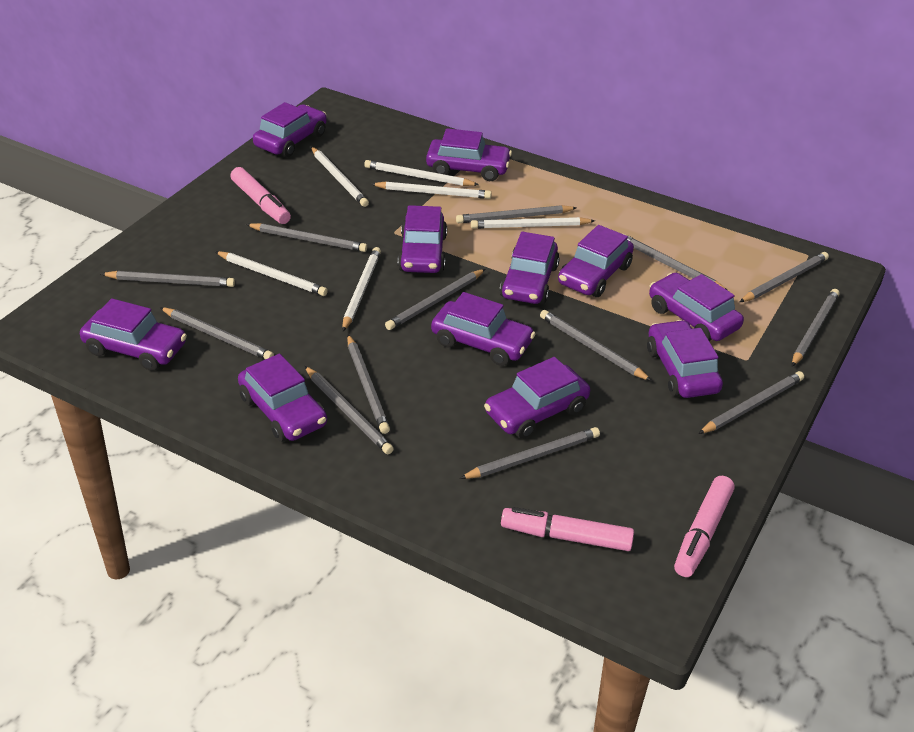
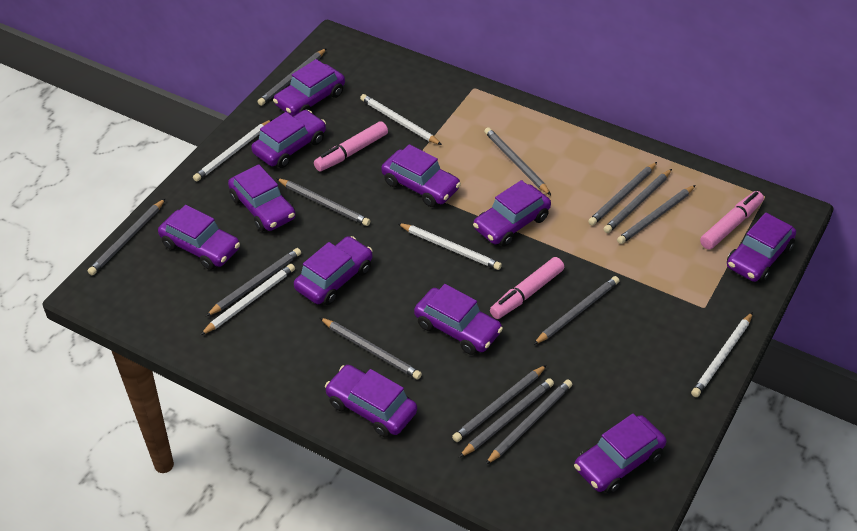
white pencil: [215,251,328,296] [311,147,369,207] [342,247,381,331] [364,160,479,186] [371,181,492,199] [471,217,595,229] = 6 -> [193,119,272,182] [200,264,295,335] [360,94,442,145] [397,223,502,270] [691,312,753,397] = 5

